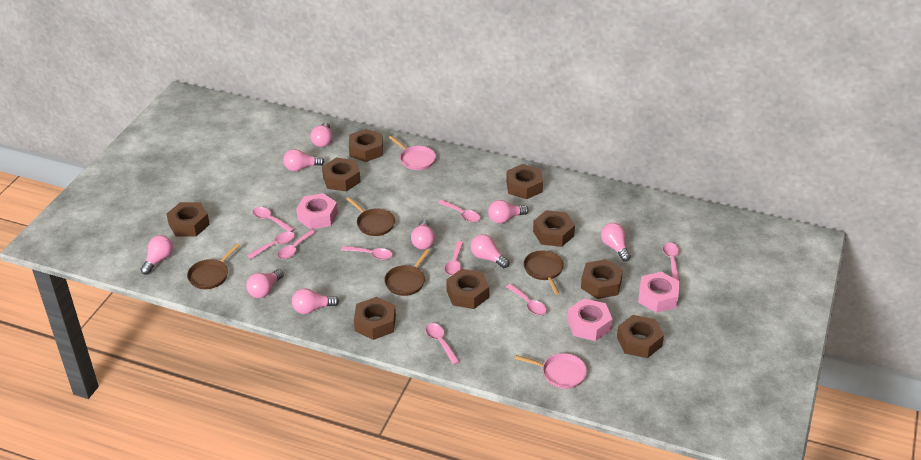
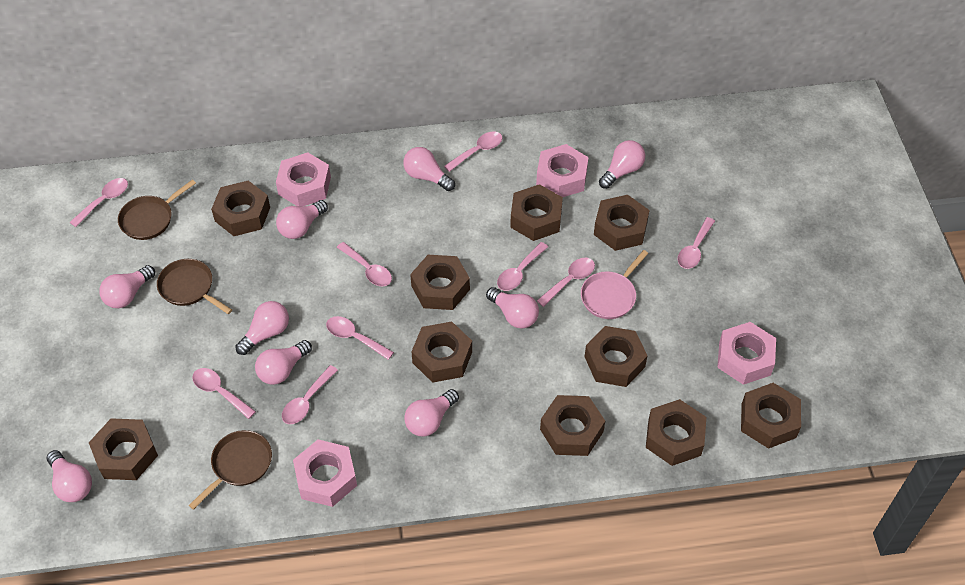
brown nut: [167,202,210,236] [322,158,361,191] [349,129,383,162] [354,297,396,340] [446,269,489,309] [506,164,543,199] [533,210,575,247] [581,259,623,299] [617,315,664,358] = 9 -> [89,418,158,480] [211,181,270,236] [410,255,470,310] [411,322,472,383] [510,184,563,241] [540,395,605,456] [585,326,647,387] [594,195,649,251] [646,399,706,466] [741,383,801,449] = 10
brown pan: [187,244,240,289] [347,197,395,236] [384,249,431,296] [524,250,564,295] = 4 -> [118,179,196,240] [157,259,232,314] [189,430,272,510] = 3
pink nut: [296,193,338,229] [567,298,613,341] [638,272,680,313] = 3 -> [276,152,331,206] [293,439,357,507] [536,144,588,197] [717,322,776,385] = 4
pink pan: [389,136,436,170] [515,353,587,389] = 2 -> [581,250,648,319] = 1

